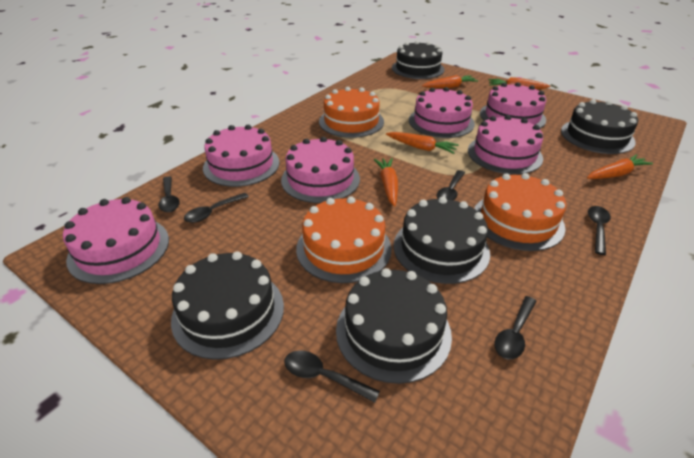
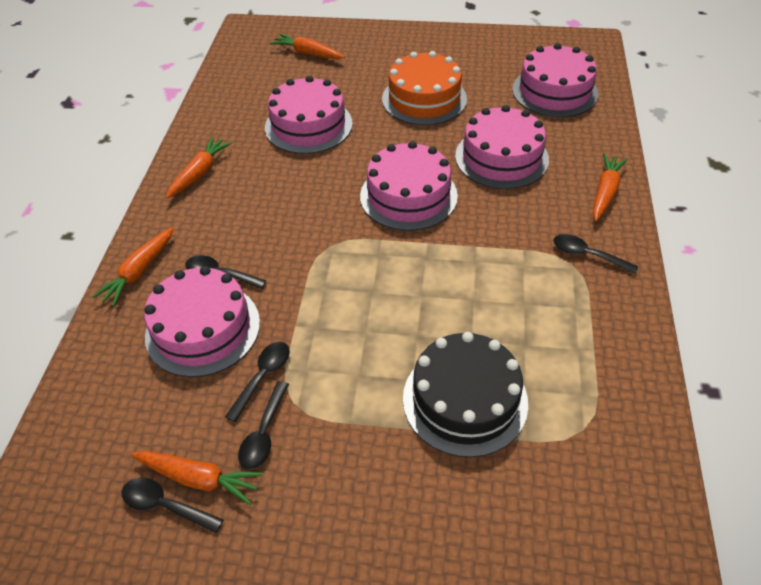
black cake: [171,251,284,360] [336,268,452,384] [392,41,445,79] [393,197,490,284] [561,99,638,154] = 5 -> [403,332,528,457] = 1
black spoon: [158,176,180,212] [184,193,249,223] [284,350,380,403] [437,170,465,200] [495,296,537,359] [588,206,611,255] = 6 -> [122,478,223,533] [185,255,266,289] [225,342,290,422] [238,381,289,469] [554,234,639,274] = 5
orange cake: [296,197,392,283] [319,87,384,138] [474,173,566,251] = 3 -> [382,51,467,125] = 1
pink cake: [63,197,169,284] [203,125,279,187] [281,137,360,203] [409,87,475,138] [468,115,543,174] [480,82,546,128] = 6 -> [144,266,260,377] [265,76,353,154] [360,141,458,231] [455,105,549,189] [512,43,598,117] = 5

